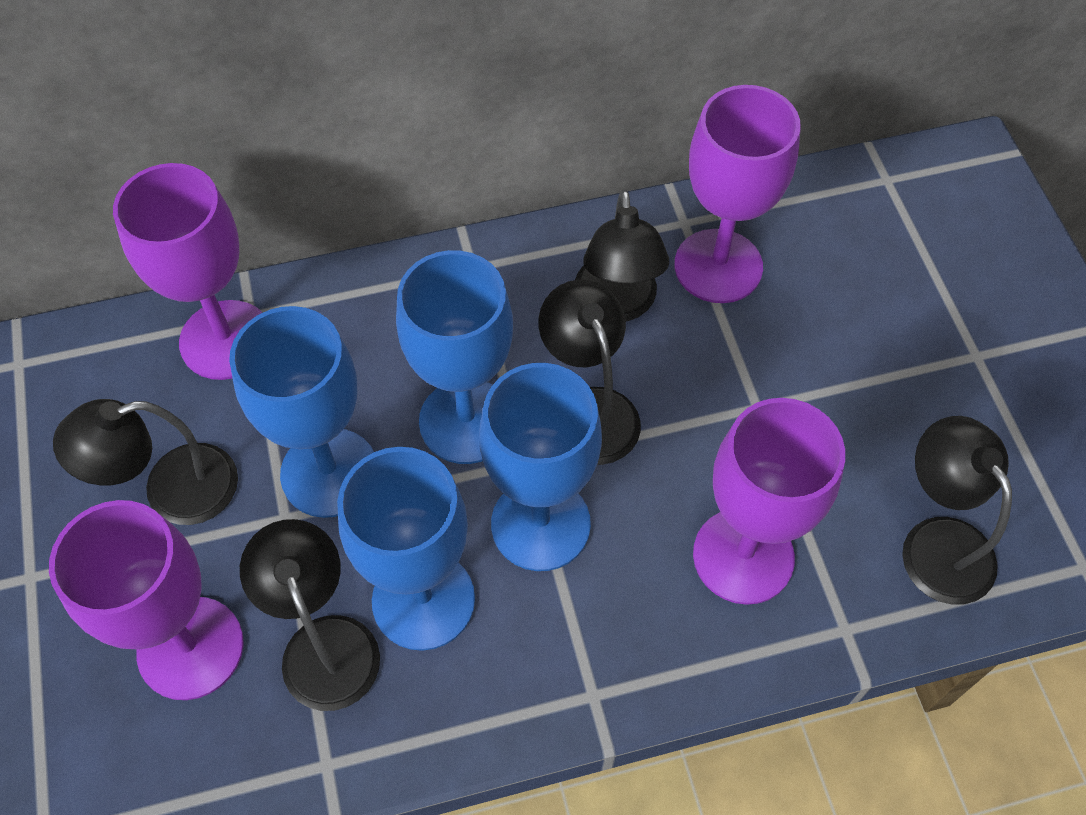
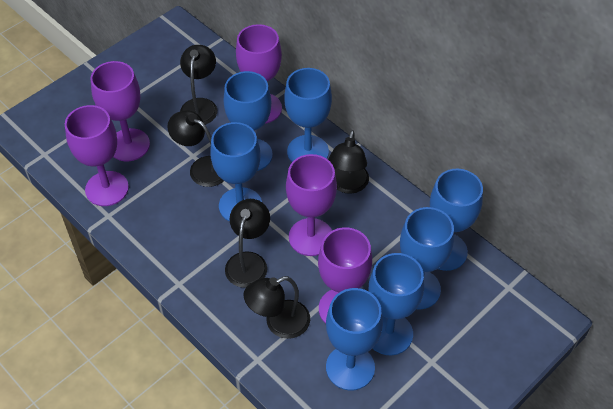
blue goblet: [229,306,374,518] [337,447,475,651] [396,250,513,464] [479,363,602,571] = 4 -> [210,122,262,222] [224,71,273,171] [284,68,332,162] [326,288,383,390] [369,253,424,355] [400,207,454,309] [430,169,483,271] = 7
purple goblet: [49,500,244,700] [113,163,263,380] [674,85,801,303] [693,398,845,605] = 4 -> [65,105,129,206] [90,61,150,161] [236,24,282,124] [286,154,337,256] [318,227,372,324] = 5

